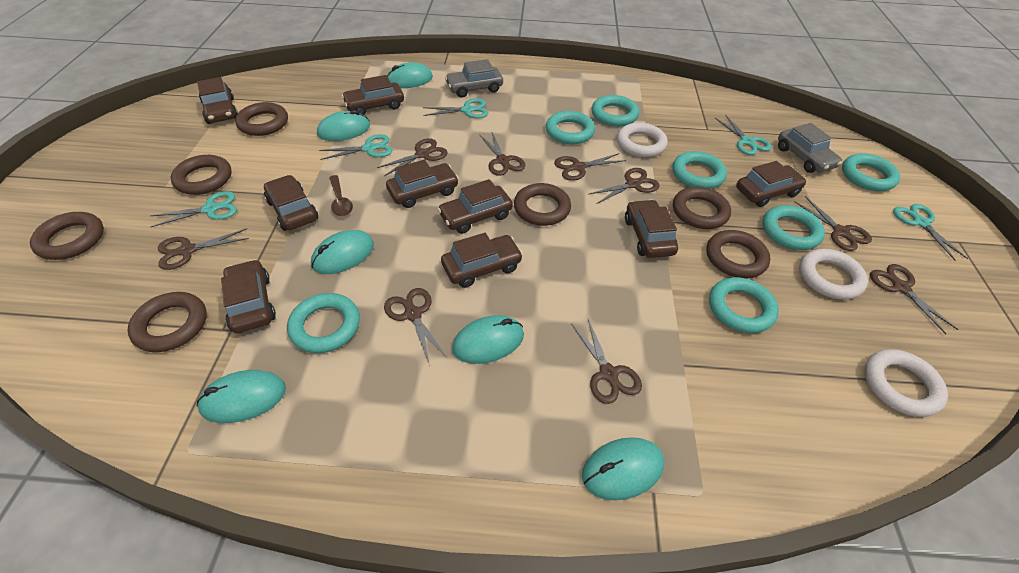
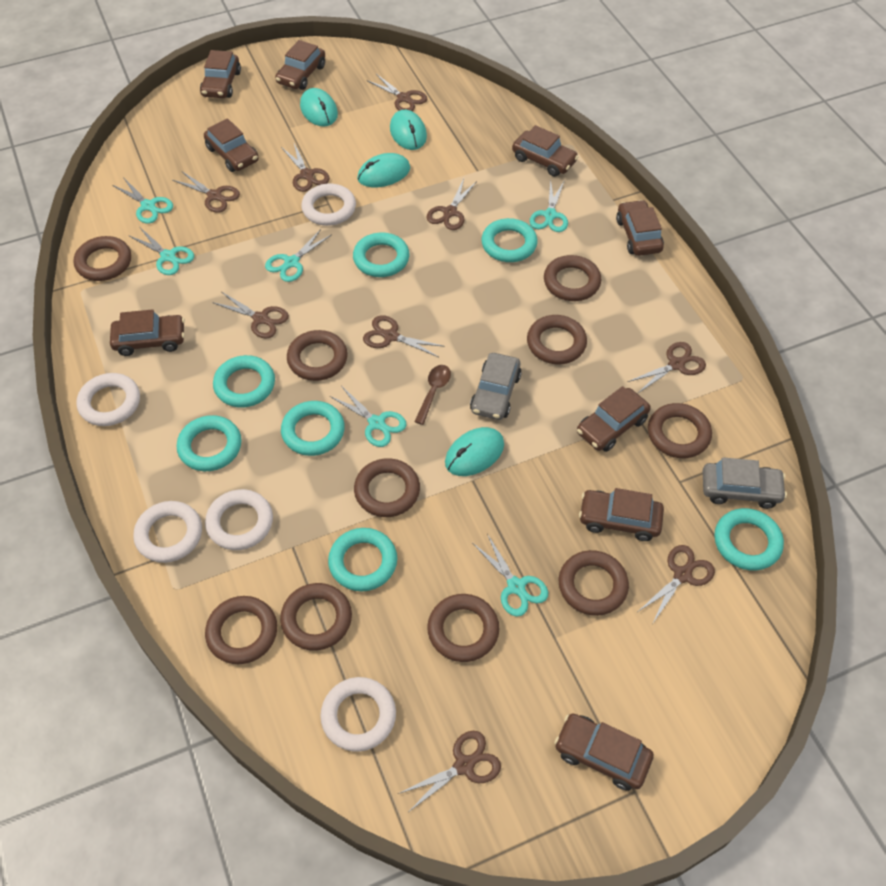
brown ring: [30,212,104,260] [128,292,207,352] [171,155,232,195] [235,102,288,136] [514,183,571,226] [673,187,731,229] [706,230,770,279] = 7 -> [73,236,131,281] [205,596,277,664] [280,583,352,651] [287,330,347,381] [354,458,420,517] [427,594,499,662] [527,315,587,364] [544,255,601,301] [559,550,629,616] [648,403,712,458] = 10
turquoise mouse: [197,370,286,423] [311,230,374,274] [317,110,370,141] [387,62,433,88] [452,315,524,364] [582,437,664,501] = 6 -> [300,88,338,127] [357,153,410,187] [390,110,427,150] [445,427,504,476] = 4
turquoise scissors: [151,191,237,227] [319,134,393,160] [423,98,488,119] [715,114,772,155] [893,204,968,260] = 5 -> [112,177,173,224] [128,228,194,275] [265,229,332,282] [330,386,407,447] [473,534,548,617] [529,179,568,232] = 6
white ring: [617,123,668,157] [799,249,868,300] [864,349,948,417] = 3 -> [76,373,140,426] [133,501,202,563] [205,489,273,550] [301,184,356,226] [320,677,396,752] = 5

